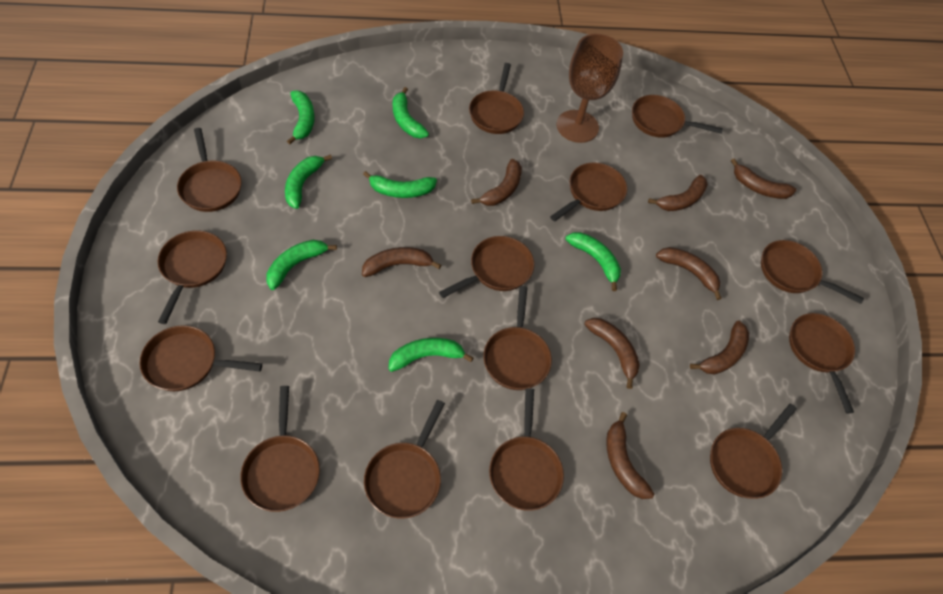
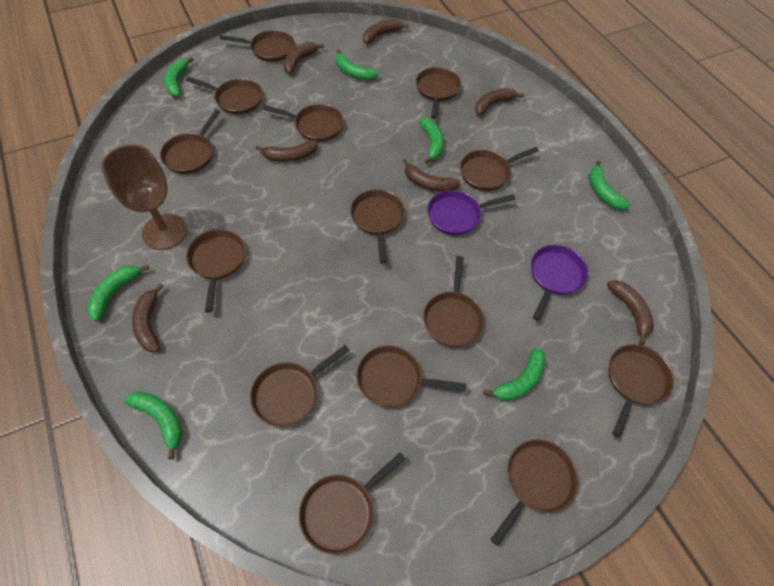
brown banana: [362,247,441,277] [471,159,522,206] [584,318,640,389] [606,412,654,499] [648,175,708,211] [656,247,722,300] [690,321,749,375] [731,158,797,199] = 8 -> [132,284,163,352] [255,140,318,162] [283,42,324,74] [363,19,409,44] [403,159,460,192] [475,88,524,115] [607,280,654,345] = 7
purple pan: none = 0 -> [427,190,515,235] [531,245,588,321] = 2

